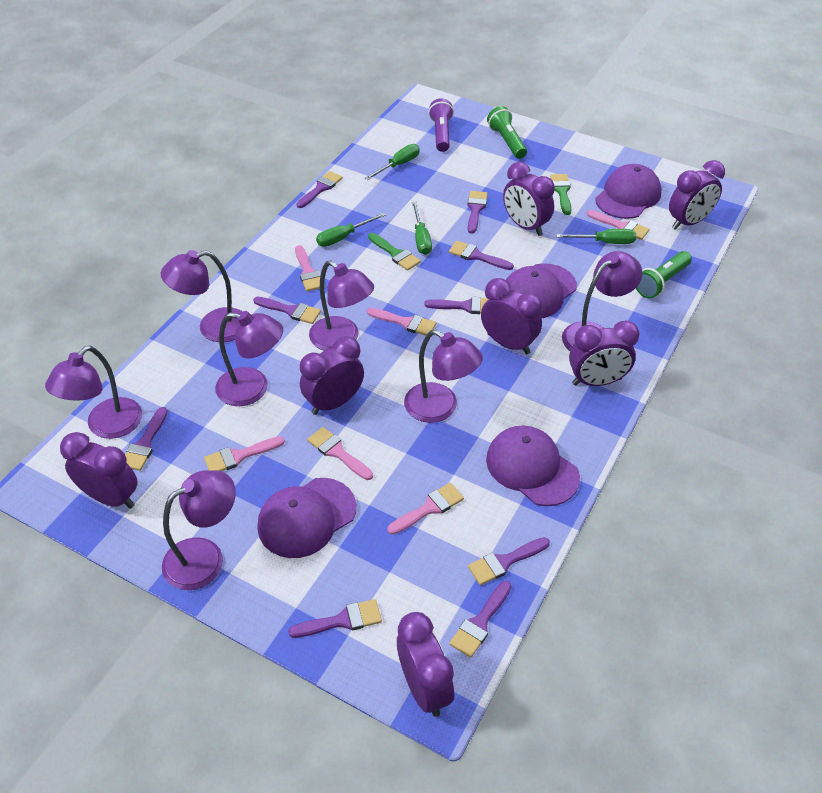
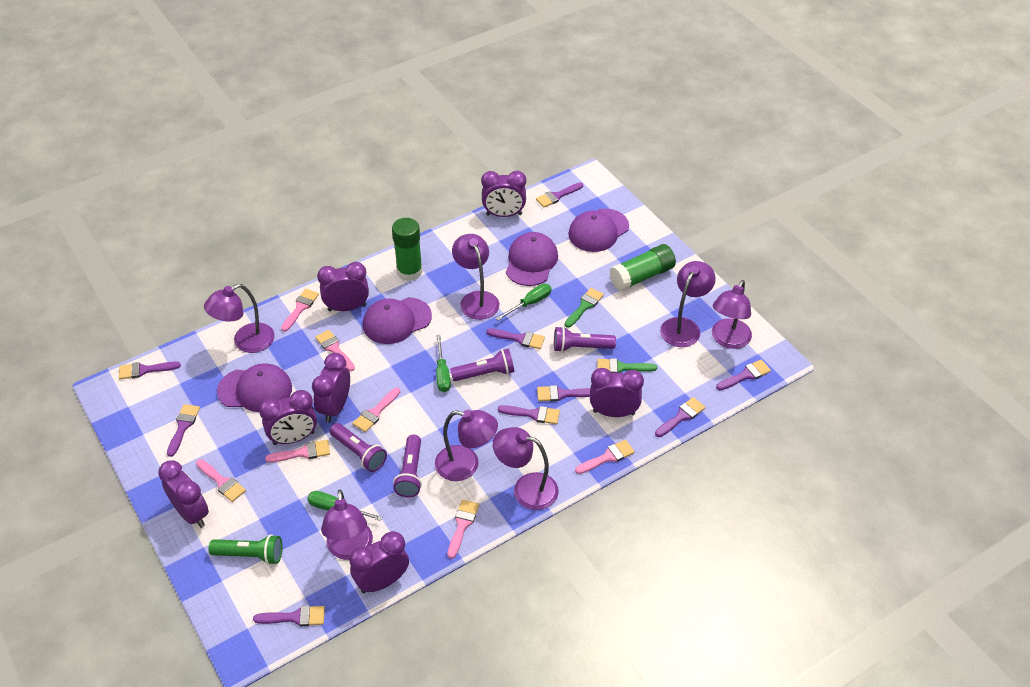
green flashlight: [487,106,527,159] [636,251,692,299] = 2 -> [208,534,282,565] = 1
green glue stick: none = 0 -> [392,218,423,281] [609,244,676,291] = 2
green screwdriver: [316,212,386,247] [364,144,420,180] [412,202,432,255] [556,229,636,244] = 4 -> [307,491,382,521] [436,335,451,392] [496,284,551,321] = 3
pink brush: [204,436,285,471] [295,245,325,291] [307,427,373,480] [367,308,436,336] [387,483,464,535] [587,210,650,240] = 6 -> [196,459,246,502] [265,440,330,463] [281,289,319,332] [315,330,355,371] [353,388,400,432] [447,500,479,559] [575,440,635,474] = 7
purple flashlight: [428,98,454,152] = 1 -> [330,423,387,472] [393,435,422,497] [450,348,514,381] [554,326,616,352] = 4

